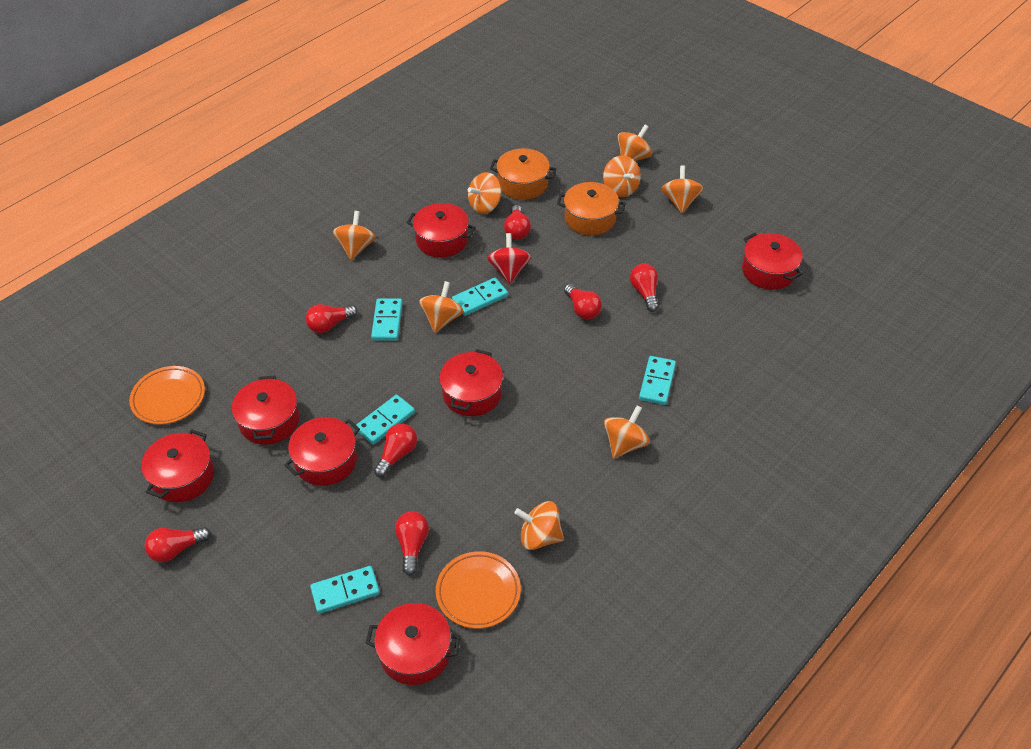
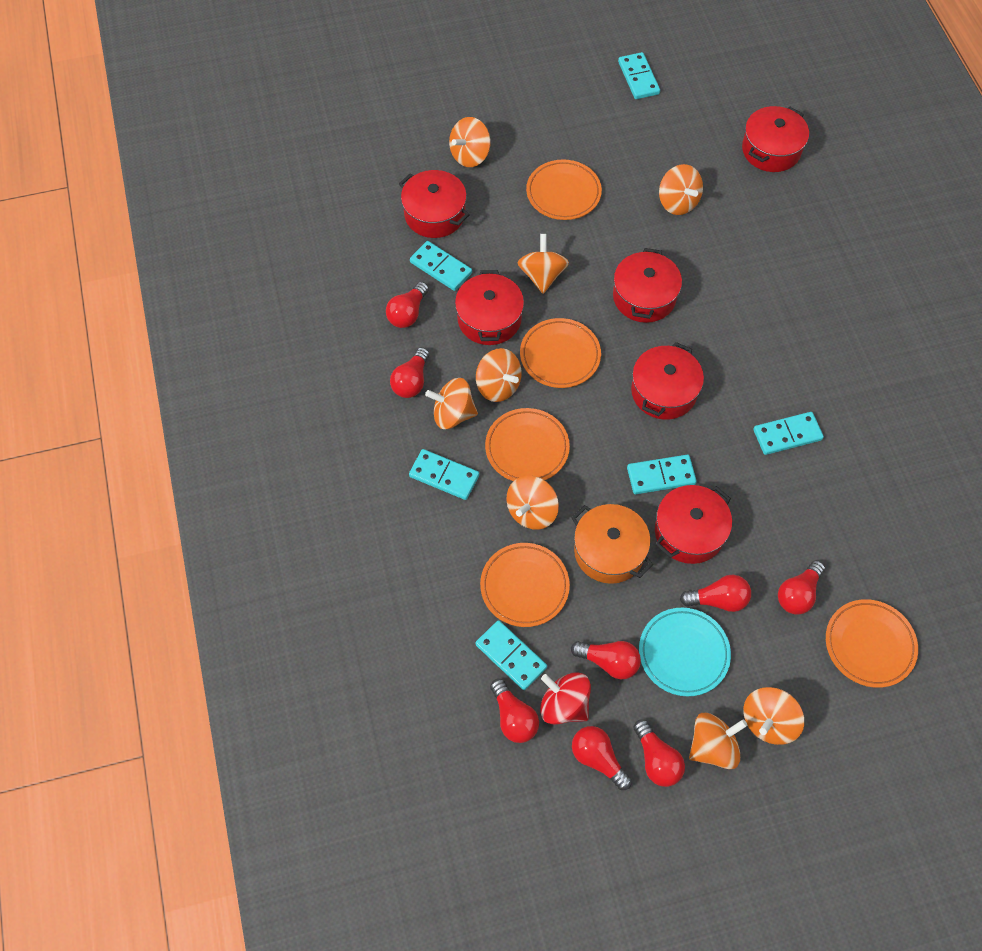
orange plate: [129,366,205,425] [436,551,521,629] = 2 -> [480,543,570,627] [485,408,570,481] [520,318,601,388] [526,159,602,220] [826,599,918,688] = 5
orange pot: [490,148,556,200] [557,182,626,235] = 2 -> [571,504,653,584] = 1
red light bulb: [145,527,211,562] [306,304,358,333] [374,423,417,477] [395,511,429,576] [504,205,531,240] [564,284,602,320] [630,263,659,312] = 7 -> [386,282,429,328] [390,347,429,398] [490,679,539,743] [571,641,641,679] [572,726,632,790] [633,719,685,787] [680,575,751,612] [778,560,825,615] = 8
red pot: [141,430,214,502] [232,376,300,445] [284,417,360,486] [365,603,461,685] [407,203,476,257] [439,349,503,416] [742,233,803,290] = 7 -> [399,170,470,238] [455,270,524,345] [613,248,682,323] [631,342,704,420] [655,485,732,564] [742,106,809,172] = 6
turquoise domino: [310,566,380,614] [356,395,415,444] [371,298,402,341] [452,278,508,316] [639,356,676,405] = 5 -> [409,449,479,500] [410,241,472,291] [475,620,547,690] [618,52,660,99] [627,455,697,494] [753,412,824,455] = 6
turquoise plate: none = 0 -> [639,608,731,696] = 1

